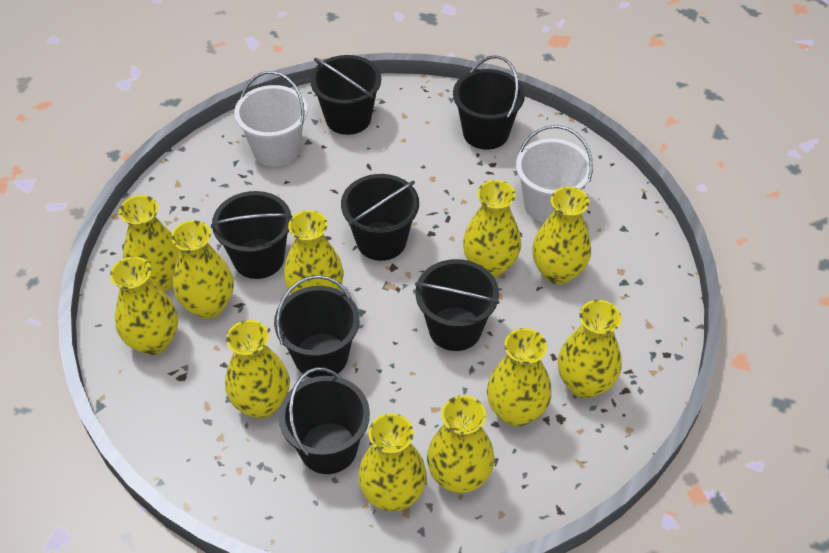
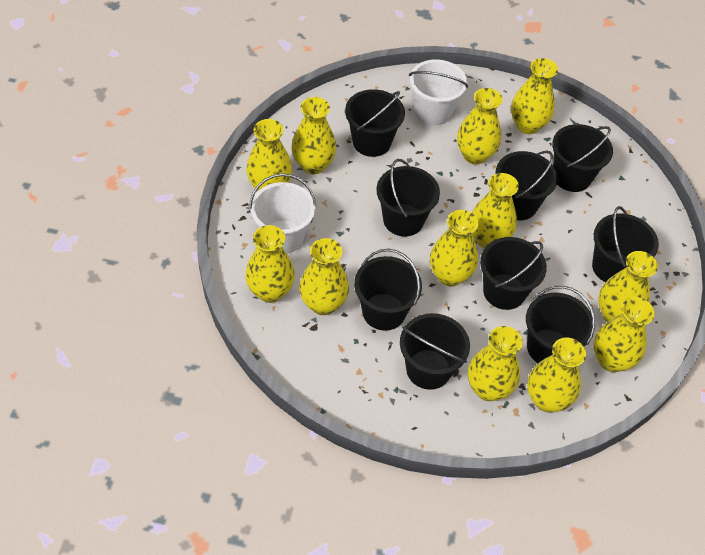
black bucket: [211,191,293,279] [274,275,359,378] [279,367,370,474] [310,55,381,135] [341,174,419,261] [415,259,500,351] [453,55,525,150] = 7 -> [345,89,405,157] [354,249,422,331] [377,159,440,237] [400,313,470,390] [480,237,547,310] [495,151,558,220] [526,286,595,363] [552,124,613,192] [592,206,659,282] = 9
yellow vase: [110,257,178,355] [119,195,180,292] [171,220,234,319] [225,320,290,419] [284,210,344,294] [358,413,427,511] [427,395,495,494] [463,180,521,278] [487,328,552,427] [532,187,591,285] [558,300,622,399] = 11 -> [245,225,295,303] [246,119,292,191] [291,97,336,175] [299,238,349,315] [430,210,478,287] [457,88,503,164] [468,326,523,401] [472,173,519,248] [511,58,558,134] [527,338,586,412] [594,297,655,372] [598,251,658,322] = 12

